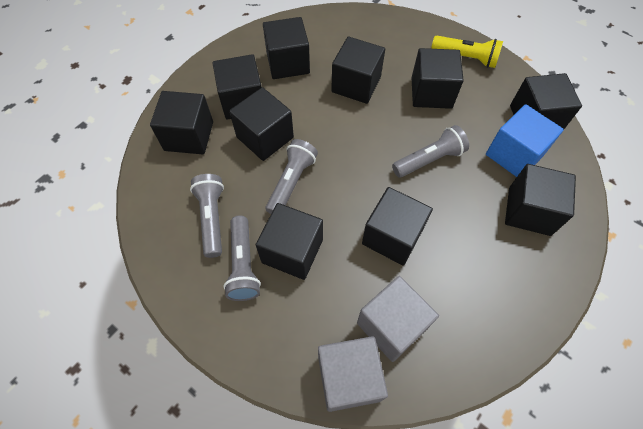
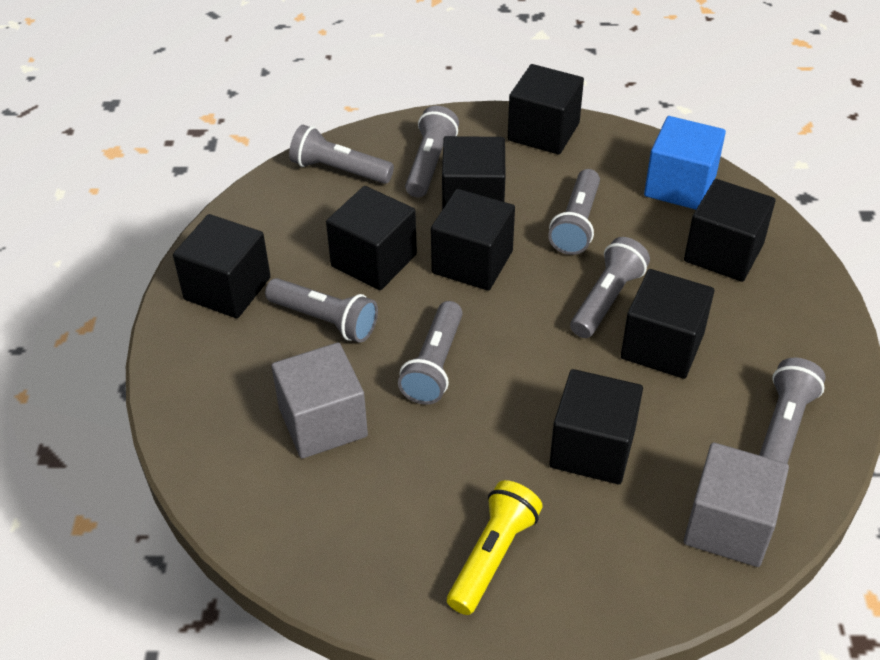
black cube: [150,91,213,154] [213,54,261,119] [229,87,294,161] [256,203,323,280] [263,17,310,79] [331,37,385,104] [362,187,433,265] [412,48,464,109] [505,164,576,236] [510,73,582,129] = 10 -> [173,214,271,318] [326,186,417,290] [431,189,515,291] [442,136,505,210] [508,64,584,155] [549,369,643,484] [621,269,714,379] [684,179,775,282] = 8
grey flashlight: [190,174,224,258] [224,216,261,301] [266,139,318,214] [392,125,469,178] = 4 -> [265,278,378,342] [289,125,394,184] [398,301,463,405] [405,106,459,197] [548,169,600,255] [570,237,650,338] [759,358,826,463] = 7

